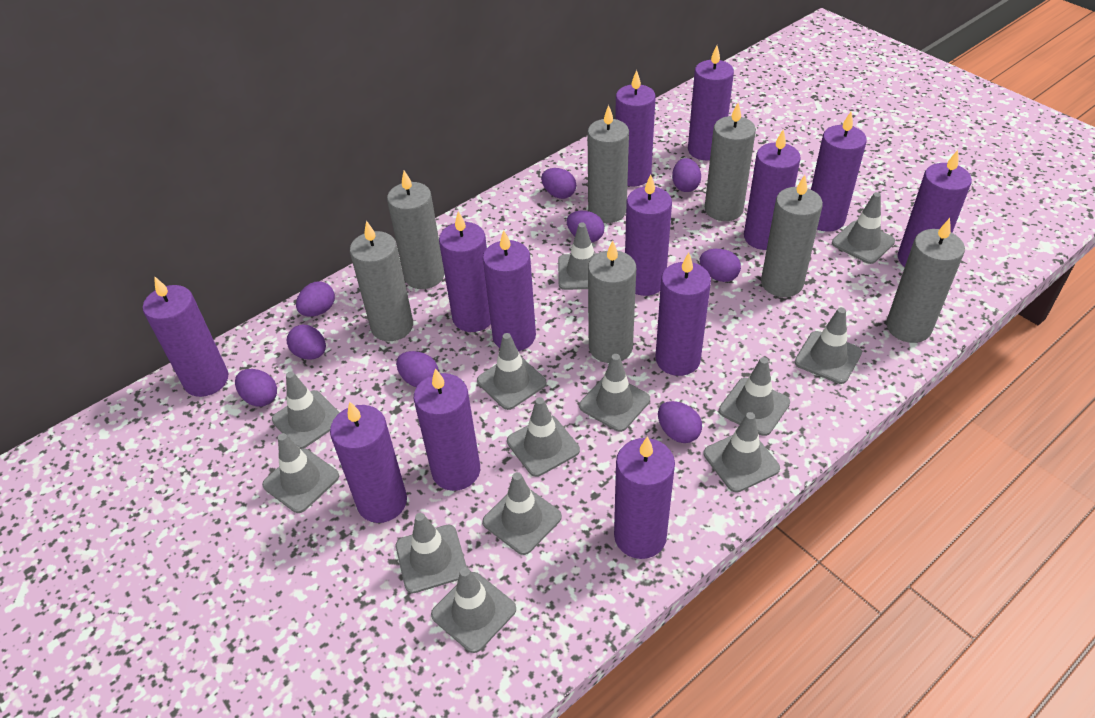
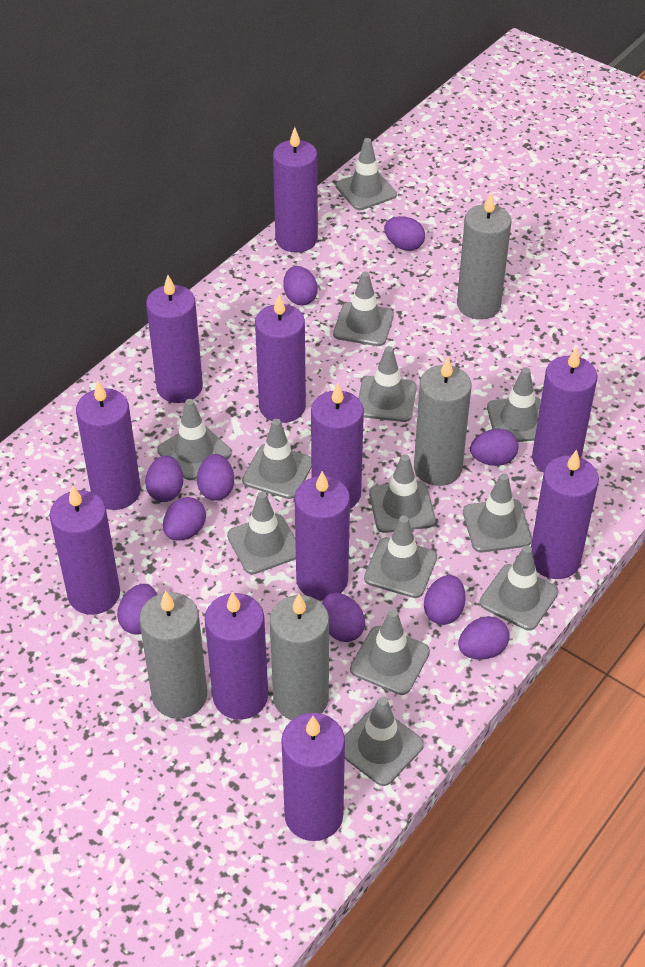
grey candle: [350,220,413,341] [387,170,444,289] [587,105,629,223] [588,240,636,363] [705,103,756,221] [761,175,823,297] [886,218,965,343] = 7 -> [139,590,207,719] [270,594,329,720] [414,357,472,486] [457,193,512,319] = 4
purple candle: [143,277,228,397] [330,402,407,523] [414,368,480,491] [439,211,491,332] [483,230,536,351] [614,436,675,559] [615,70,656,186] [625,175,672,296] [655,252,711,376] [688,46,734,160] [744,129,801,250] [811,112,867,232] [898,150,972,267] = 13 -> [50,485,120,615] [76,381,141,510] [146,275,203,403] [205,591,268,720] [255,295,306,423] [273,127,318,253] [281,713,345,841] [294,471,350,600] [311,383,364,509] [531,450,599,579] [532,347,598,472] = 11
purple egg: [235,369,277,407] [287,325,326,359] [296,282,335,317] [396,351,439,387] [541,168,576,199] [567,211,604,242] [658,401,702,443] [672,158,701,192] [700,249,741,282] = 9 -> [117,584,157,635] [145,455,183,502] [163,497,206,541] [197,454,234,501] [283,266,318,305] [322,593,365,642] [384,216,425,251] [424,575,466,625] [458,616,510,660] [470,429,519,466] = 10

